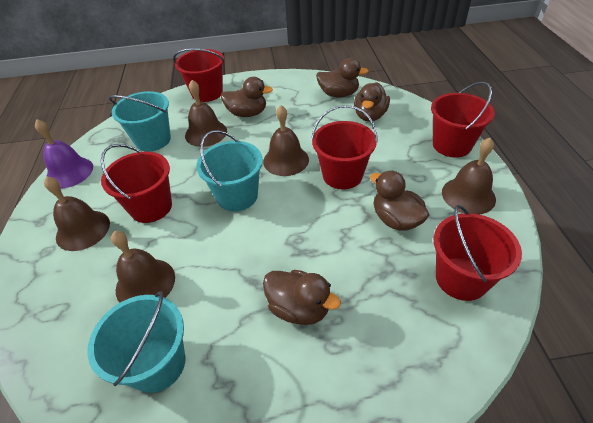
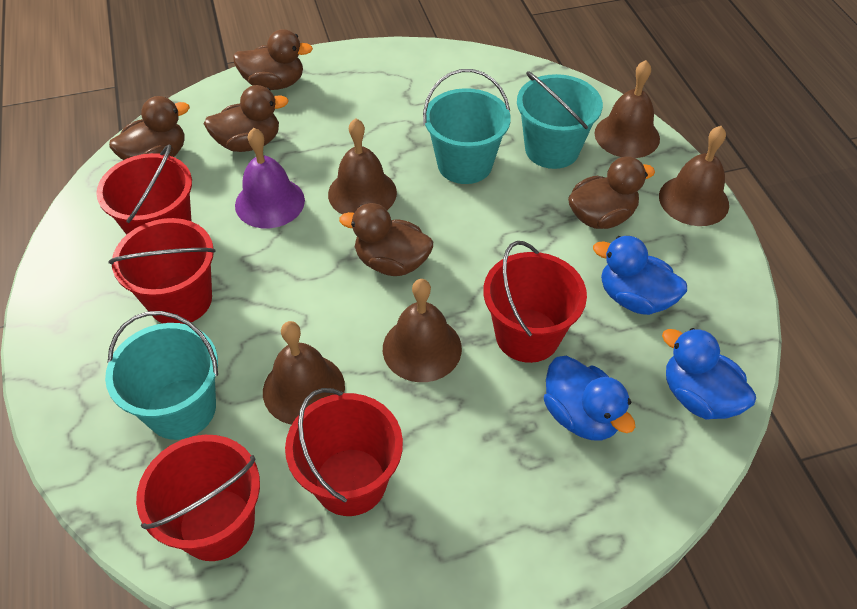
blue duck: none = 0 -> [544,356,635,440] [593,236,687,315] [662,328,756,420] = 3

